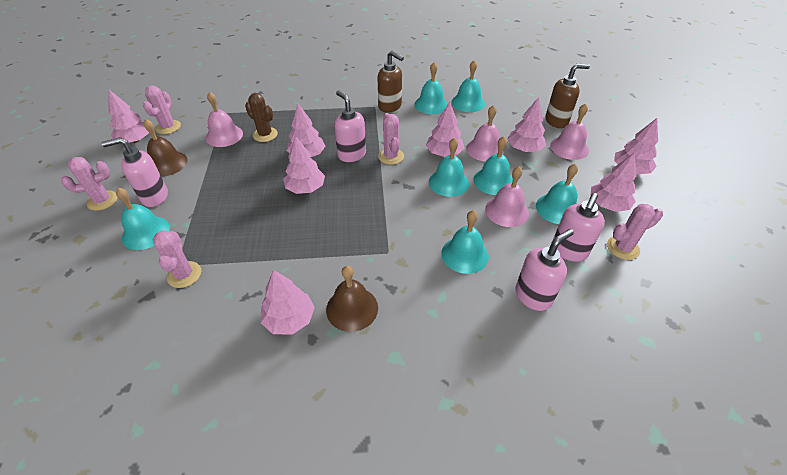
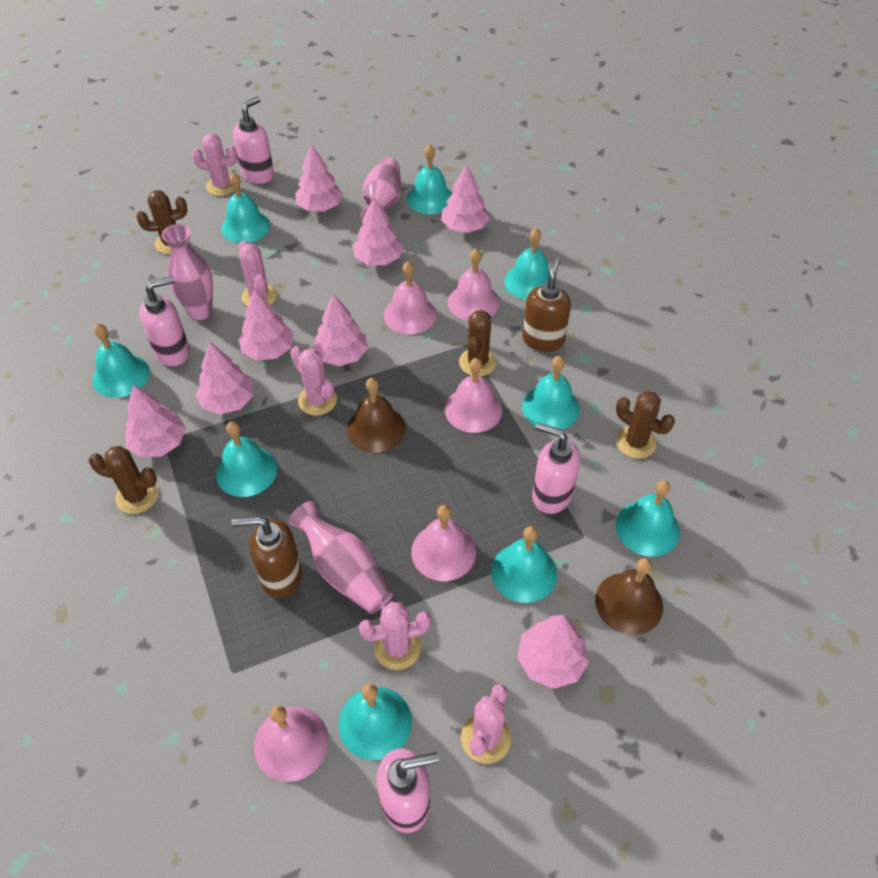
brown cactus: [245,93,278,142] = 1 -> [88,446,158,514] [137,190,187,254] [459,310,497,376] [616,391,675,459] = 4
pink bell: [206,92,243,147] [466,105,504,162] [485,166,529,227] [550,103,589,160] = 4 -> [254,705,329,782] [384,261,437,334] [411,505,476,581] [445,358,503,433] [447,248,500,321] = 5
pink vase: none = 0 -> [162,224,213,320] [289,501,393,614] [361,157,401,220] = 3
turquoise bell: [116,188,170,250] [414,62,448,114] [429,138,469,197] [441,210,489,274] [451,60,485,112] [473,136,513,195] [536,164,578,224] = 7 -> [92,323,150,398] [216,421,277,497] [221,172,270,243] [339,684,412,760] [407,144,452,214] [491,526,557,603] [504,228,556,300] [522,356,580,429] [616,480,680,557] = 9

